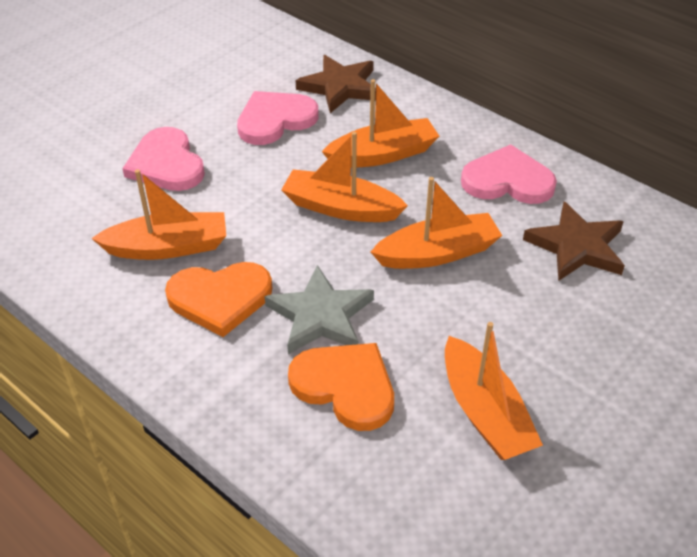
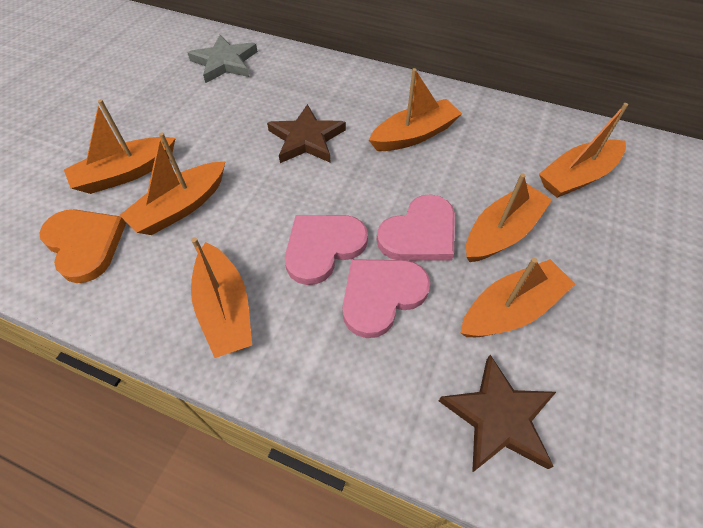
orange boat: [91,169,226,260] [281,132,408,222] [322,79,439,168] [371,177,502,269] [445,322,543,460] = 5 -> [64,99,176,194] [120,132,225,235] [191,238,252,358] [369,68,462,151] [461,258,575,337] [466,173,552,262] [539,103,628,198] = 7
orange heart: [165,262,272,337] [288,343,394,431] = 2 -> [39,209,126,283] = 1

